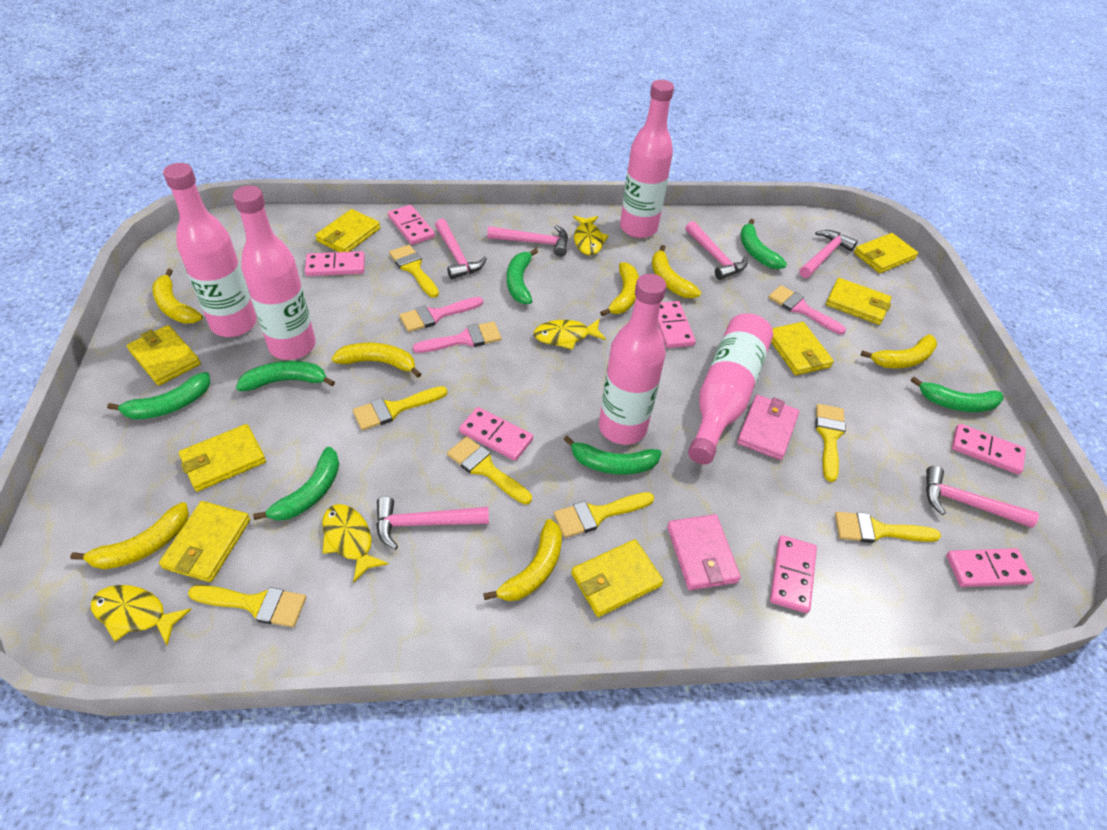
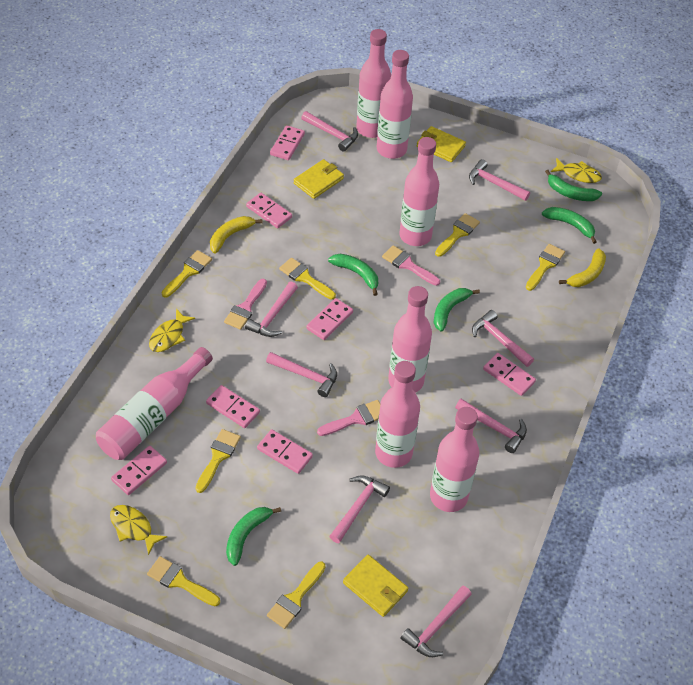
green banana: [107,372,210,420] [236,361,335,391] [253,447,339,521] [507,248,538,304] [563,436,662,475] [740,219,787,269] [910,376,1003,412] = 7 -> [226,507,281,566] [328,254,378,296] [434,288,480,332] [542,207,597,244] [545,170,602,201] = 5
pink bottle: [163,163,257,337] [233,186,316,360] [599,274,666,445] [620,80,674,238] [688,313,773,465] = 5 -> [96,347,213,460] [356,29,391,138] [375,361,420,468] [377,50,413,159] [388,286,432,393] [399,137,439,246] [430,407,480,512] = 7
pink hammer: [376,497,489,550] [435,219,487,279] [487,225,568,257] [685,221,747,280] [799,230,858,278] [926,466,1039,528] = 6 -> [245,281,298,337] [266,352,337,397] [301,111,358,152] [329,475,390,543] [400,586,472,657] [455,399,527,453] [469,159,530,201] [472,310,534,367] = 8
pink wallet: [667,514,741,590] [737,395,799,460] = 2 -> none = 0
yellow banana: [70,502,189,569] [152,269,203,324] [331,343,421,378] [483,519,562,601] [600,262,639,316] [652,245,701,298] [861,334,937,368] = 7 -> [210,216,263,254] [559,248,606,287] = 2
yellow fish: [91,585,192,645] [322,504,388,583] [533,319,606,350] [573,216,609,255] = 4 -> [110,505,167,555] [149,309,195,352] [551,158,602,183] = 3
yellow wallet: [127,325,201,385] [159,501,250,582] [179,424,266,492] [315,209,380,252] [571,539,664,617] [771,322,834,375] [826,278,891,325] [854,233,918,273] = 8 -> [294,159,344,199] [343,555,409,617] [416,126,466,162] = 3

